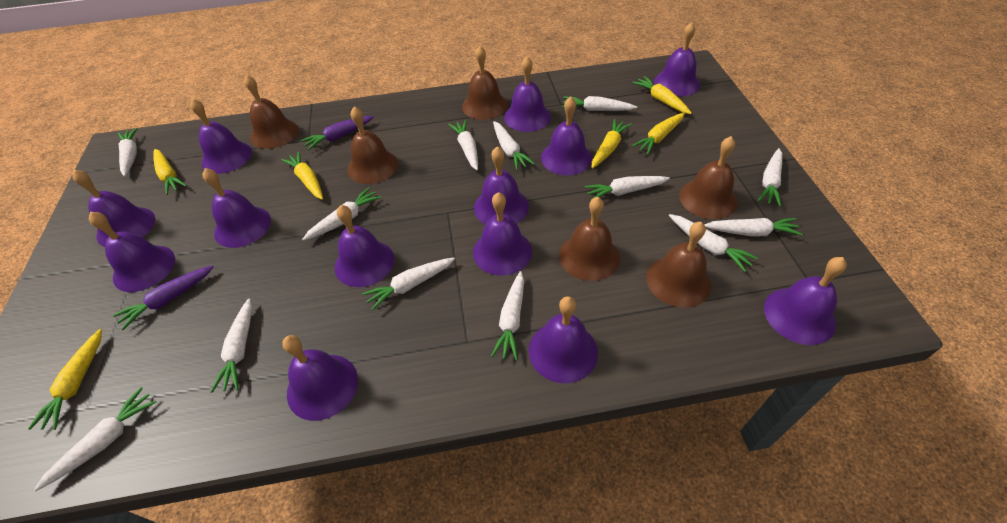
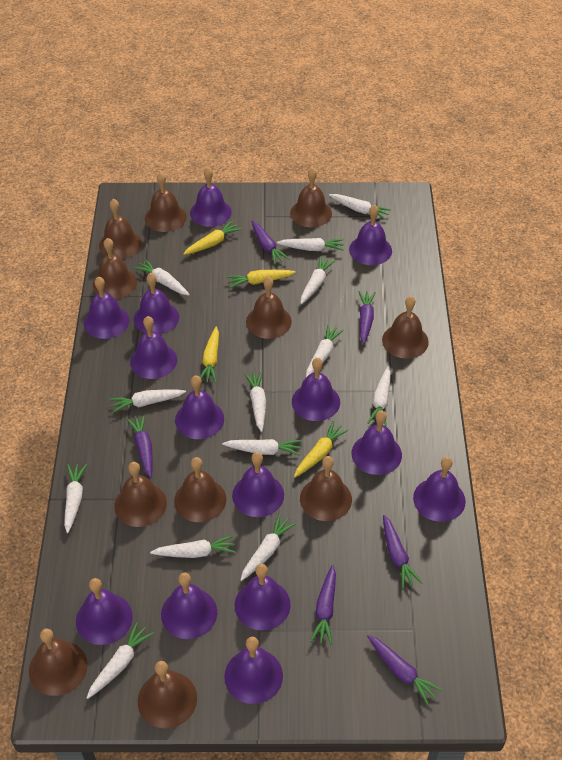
brown bell: [244,75,298,149] [348,107,398,184] [462,46,508,120] [559,197,620,281] [646,222,711,308] [679,136,737,219] = 6 -> [29,629,88,696] [93,238,137,299] [99,199,142,259] [114,462,167,527] [138,661,197,728] [145,172,187,232] [174,457,226,522] [246,277,292,339] [290,168,332,227] [300,456,352,521] [382,296,429,359] = 11
purple bell: [72,170,155,247] [89,212,175,292] [190,99,252,174] [203,168,271,248] [282,335,358,421] [335,205,394,287] [473,192,532,276] [474,146,529,224] [504,57,551,132] [529,296,598,383] [541,97,592,175] [654,22,700,96] [764,257,847,345] = 13 -> [76,578,133,645] [84,276,130,339] [130,316,177,379] [134,273,179,335] [161,573,217,639] [175,375,224,439] [190,167,232,227] [224,637,283,704] [232,452,284,517] [235,564,291,631] [292,358,340,421] [349,205,392,265] [352,411,402,475] [413,457,466,522] = 14
purple carrot: [113,265,214,330] [301,116,374,151] = 2 -> [126,414,153,478] [251,220,289,265] [310,565,336,645] [358,291,376,344] [367,635,442,705] [383,515,422,589] = 6
yellow carrot: [28,329,102,430] [153,149,187,195] [281,151,323,200] [591,119,632,169] [631,113,685,155] [632,76,692,114] = 6 -> [183,221,242,255] [200,327,219,383] [227,270,296,288] [294,421,349,477] = 4

